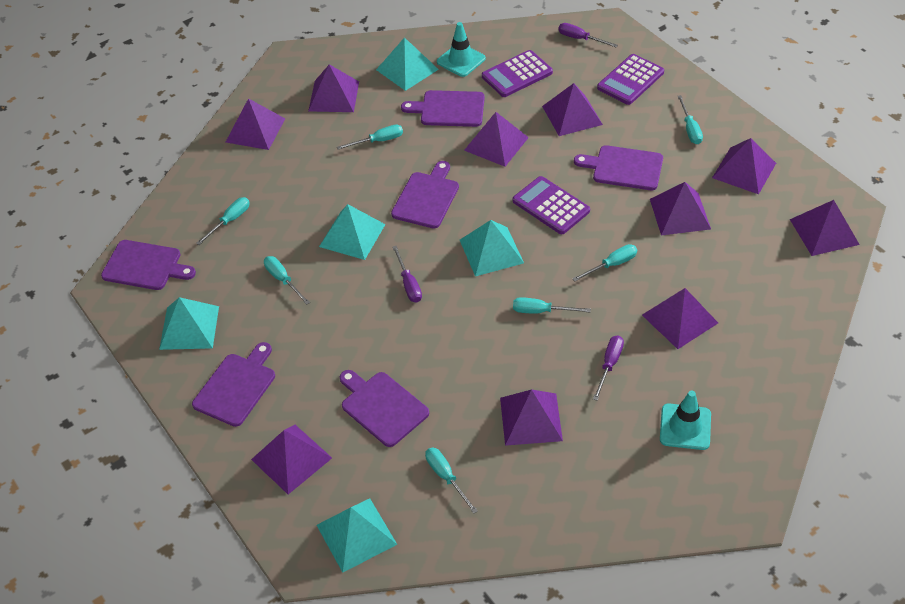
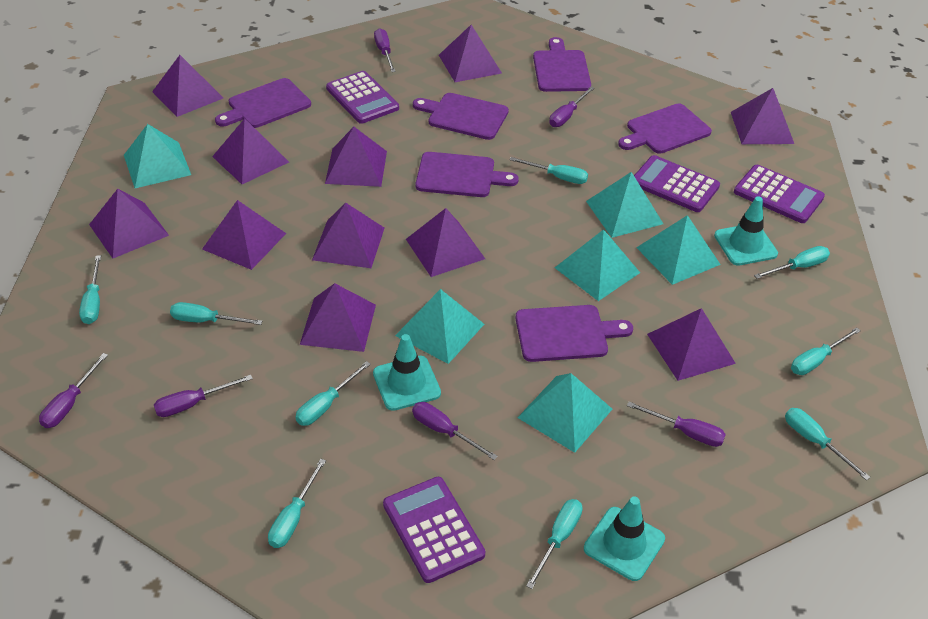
purple calculator: [482,50,553,97] [513,176,590,234] [597,54,664,105] = 3 -> [326,71,399,124] [383,477,485,583] [634,155,720,212] [734,165,825,223] = 4
purple pyramid: [226,98,285,150] [251,425,332,494] [308,64,359,112] [464,112,529,167] [500,389,563,446] [542,83,603,136] [642,288,718,349] [650,182,711,235] [712,138,776,194] [790,200,860,256] = 10 -> [89,189,169,258] [152,55,223,117] [202,200,286,270] [212,118,289,184] [300,283,376,352] [312,203,384,268] [325,127,387,187] [406,208,485,277] [439,25,502,82] [647,308,736,381] [731,88,794,144] = 11
purple screwdriver: [393,246,422,303] [558,23,618,47] [593,336,624,401] = 3 -> [39,353,108,428] [154,375,253,417] [374,28,396,72] [412,402,498,460] [549,87,594,127] [627,402,726,447] = 6
turquoise pyramid: [159,297,219,350] [317,498,397,573] [319,204,386,260] [376,37,439,91] [460,220,524,276] = 5 -> [124,124,191,188] [395,289,484,364] [517,373,612,453] [555,229,640,301] [586,172,663,238] [636,215,721,285] = 6
turquoise screwdriver: [196,197,250,245] [264,256,310,305] [337,125,403,150] [425,448,478,514] [513,297,591,314] [572,244,637,281] [678,95,703,144] = 7 -> [79,255,101,324] [170,302,262,325] [268,459,326,548] [295,361,371,426] [510,157,588,184] [526,499,583,589] [754,246,830,279] [785,408,870,481] [791,327,861,375] = 9
turquoise traffic cone: [437,22,486,77] [660,391,711,450] = 2 -> [373,334,441,411] [584,496,665,581] [714,196,778,266] = 3

